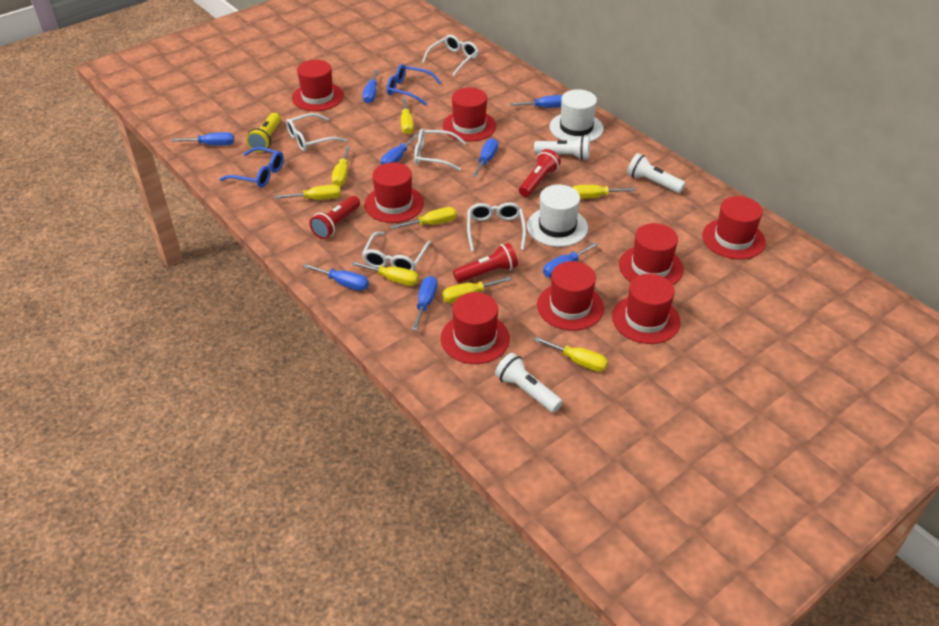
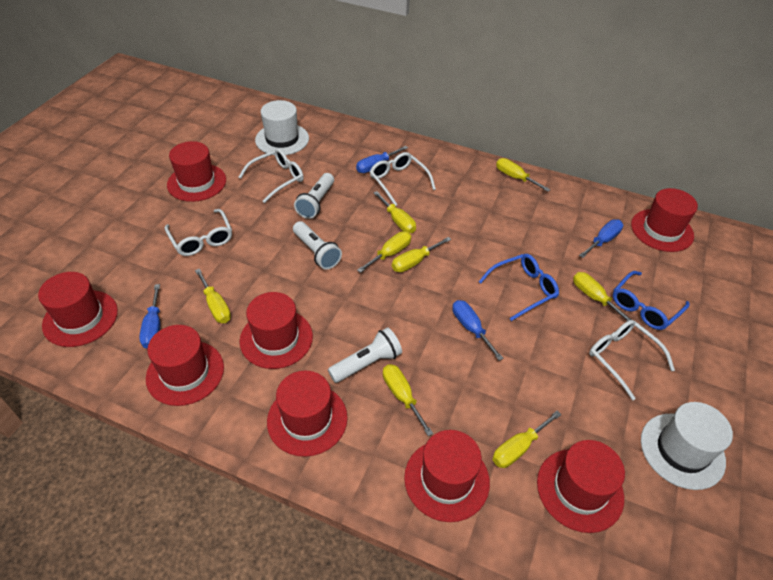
blue screwdriver: [172,132,234,146] [303,264,369,291] [363,70,378,104] [381,133,419,165] [412,276,437,331] [472,138,498,177] [510,95,562,108] [543,242,598,278] = 8 -> [139,284,160,349] [356,146,408,173] [452,300,504,361] [579,219,623,258] = 4
red flashlight: [310,196,360,239] [453,243,518,283] [519,149,561,197] = 3 -> none = 0
white glasses: [286,113,347,151] [362,232,431,271] [414,129,466,171] [422,35,479,76] [467,202,526,251] = 5 -> [164,209,232,256] [238,148,304,203] [370,152,436,206] [589,320,675,400] = 4
yellow flashlight: [246,113,281,152] = 1 -> none = 0

